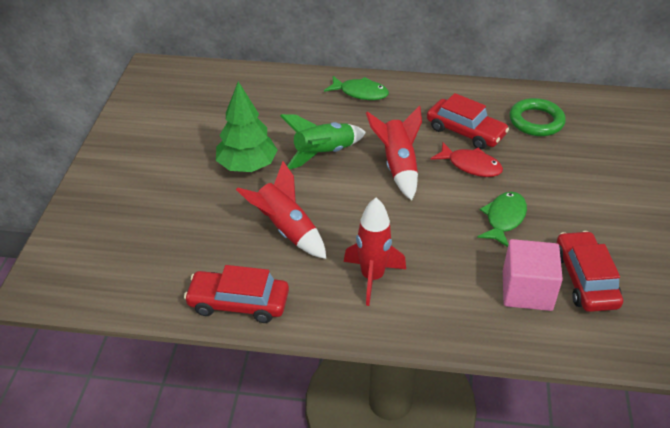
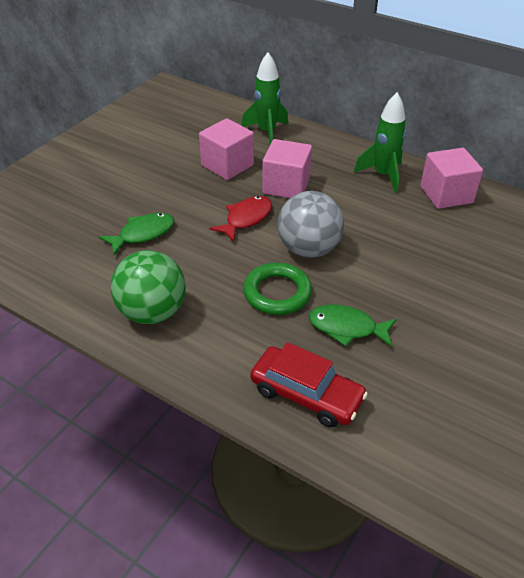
green ball: none = 0 -> [111,250,186,324] = 1
green rocket: [280,114,366,170] = 1 -> [241,52,288,145] [354,92,406,193] = 2
green tree: [216,81,278,172] = 1 -> none = 0
grey ball: none = 0 -> [278,191,344,258] = 1
pink cube: [503,239,563,311] = 1 -> [199,118,254,180] [262,139,312,198] [420,148,483,209] = 3
red car: [184,265,289,323] [427,93,509,149] [557,231,623,312] = 3 -> [250,342,368,427] = 1
red rocket: [236,161,326,259] [344,198,406,306] [366,106,422,200] = 3 -> none = 0

